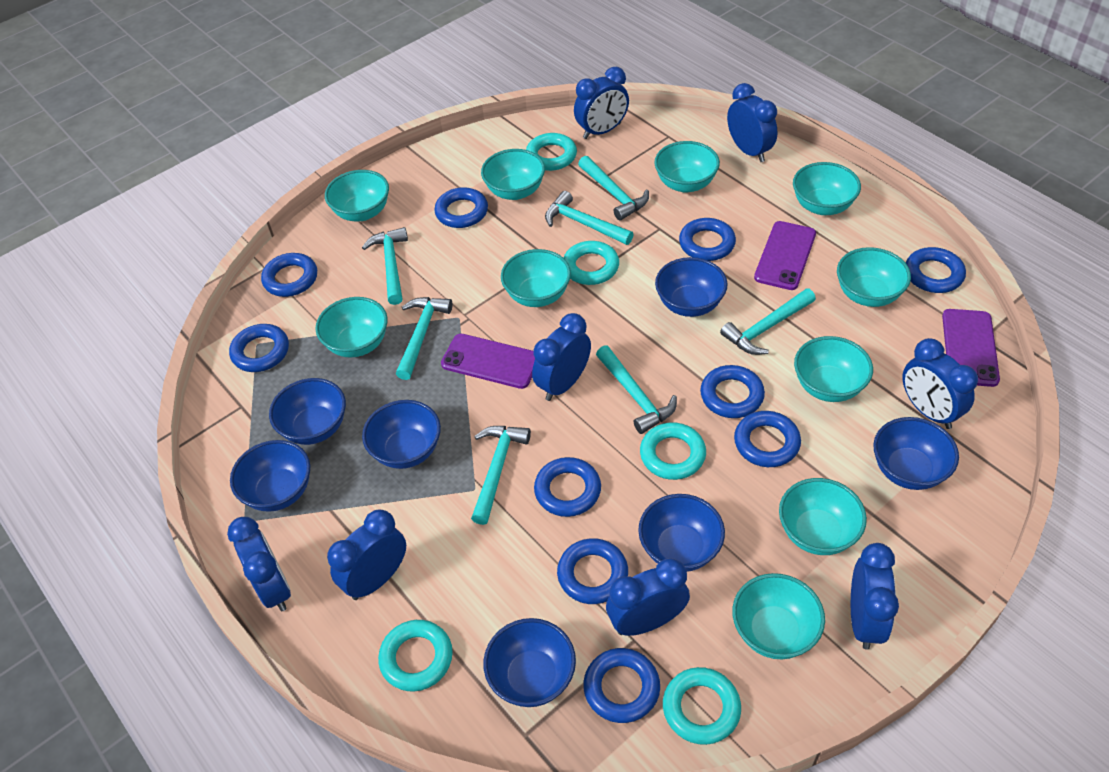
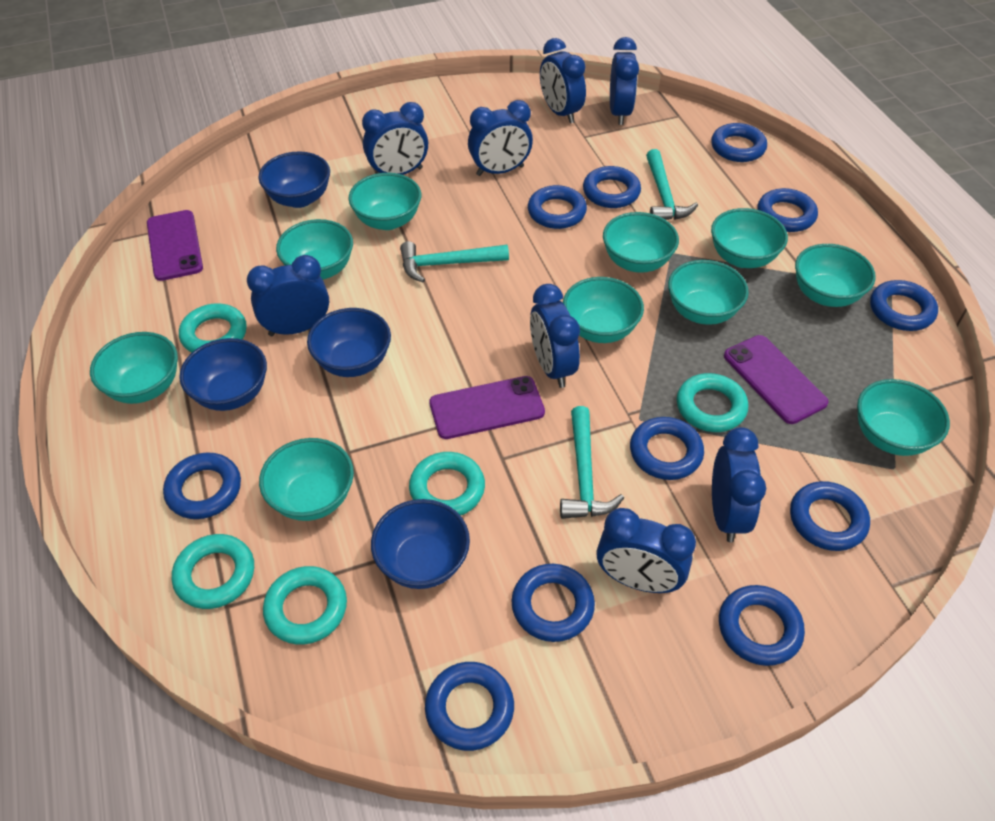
blue bowl: [230,440,310,512] [269,378,346,445] [362,400,441,469] [483,618,576,707] [638,494,725,572] [655,257,728,317] [873,417,959,490] = 7 -> [179,338,267,411] [258,152,330,208] [307,308,391,377] [371,499,470,589] = 4
blue ring: [229,324,289,372] [261,253,317,297] [434,187,488,228] [534,457,601,517] [557,538,628,604] [583,648,660,723] [679,218,736,261] [700,365,765,418] [734,411,801,467] [906,247,966,293] = 10 -> [163,452,241,519] [425,662,514,751] [511,564,595,642] [528,185,587,229] [583,166,641,208] [630,417,704,480] [711,123,767,162] [719,585,805,666] [758,188,818,232] [790,481,870,551] [870,280,938,331] = 11
turquoise hammer: [362,227,408,305] [396,297,453,380] [471,426,531,525] [545,191,634,245] [578,156,649,221] [596,345,677,434] [720,288,816,355] = 7 -> [400,241,509,282] [560,406,624,519] [646,149,698,220] = 3

